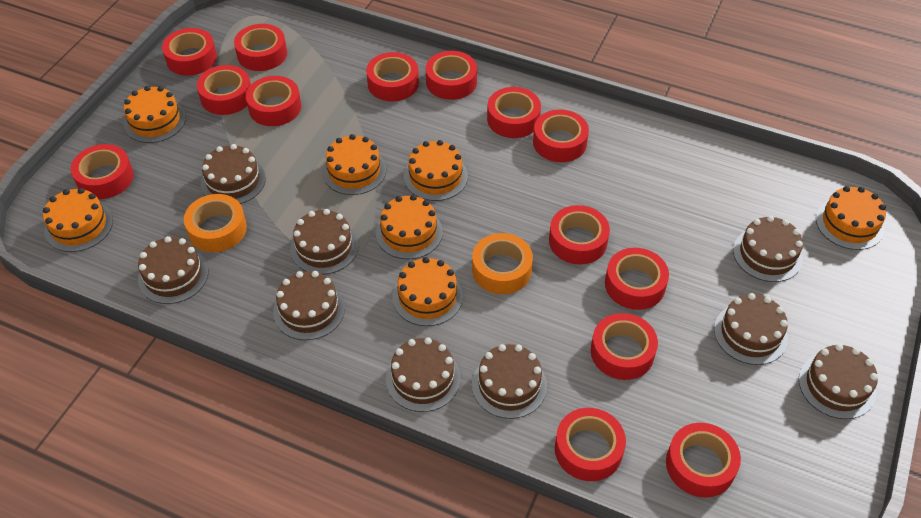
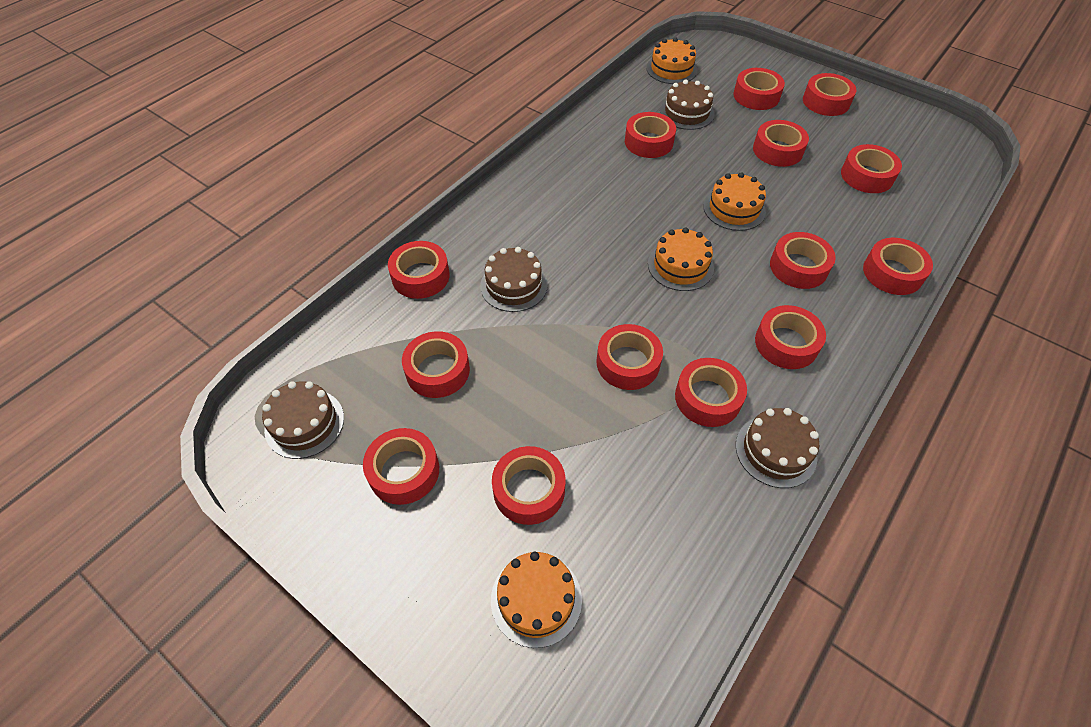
brown cake: [138,236,208,304] [201,144,266,204] [273,271,345,340] [290,209,358,275] [386,337,461,412] [472,344,547,419] [714,293,788,365] [733,216,803,282] [799,344,878,419] = 9 -> [262,381,344,459] [480,247,548,312] [660,80,714,130] [736,408,819,488] = 4
orange cake: [43,188,113,252] [123,86,186,143] [322,134,386,195] [376,195,443,259] [392,257,463,326] [404,140,468,201] [816,186,886,250] = 7 -> [491,552,582,648] [646,38,698,84] [648,228,714,291] [703,172,766,231] = 4
orange tape: [184,194,247,252] [472,233,533,294] = 2 -> none = 0

